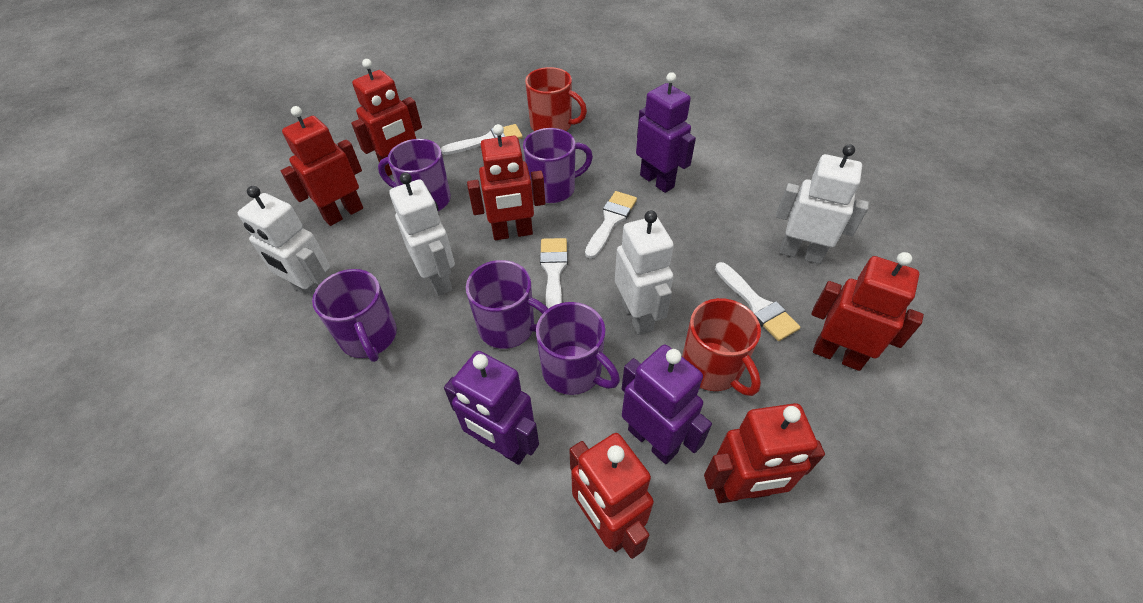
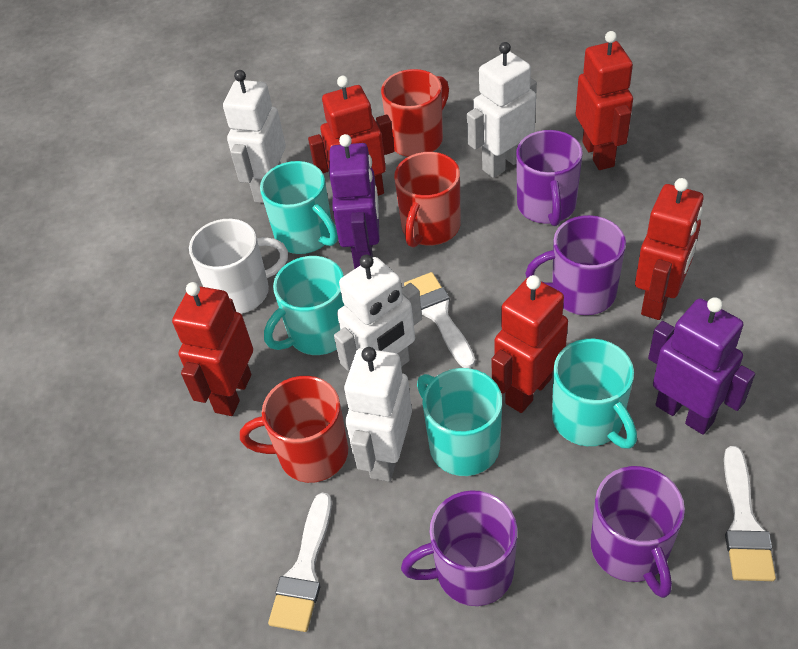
purple mug: [312,269,397,362] [378,139,451,211] [466,260,548,349] [523,128,593,203] [536,302,620,395] = 5 -> [401,490,517,606] [516,130,583,226] [525,215,626,315] [590,466,685,598] = 4
purple robot: [444,351,539,465] [622,345,712,464] [636,72,696,193] = 3 -> [329,134,379,269] [648,297,755,435] = 2
red mug: [525,67,587,131] [682,298,761,396] = 2 -> [240,376,348,483] [381,69,449,157] [394,152,460,248] = 3
red robot: [281,106,363,226] [351,59,422,176] [467,124,545,240] [569,433,654,559] [704,403,825,503] [812,252,924,371] = 6 -> [172,282,253,416] [308,76,395,196] [492,275,568,413] [576,31,633,170] [635,178,703,320] = 5
turquoise mug: none = 0 -> [260,161,338,254] [264,256,344,355] [417,368,502,476] [552,339,637,448] = 4
white brush: [441,124,523,155] [540,238,568,309] [585,191,637,259] [715,262,800,341] = 4 -> [268,493,332,632] [404,272,475,368] [724,446,776,581] = 3
white mug: none = 0 -> [189,219,288,314] = 1

